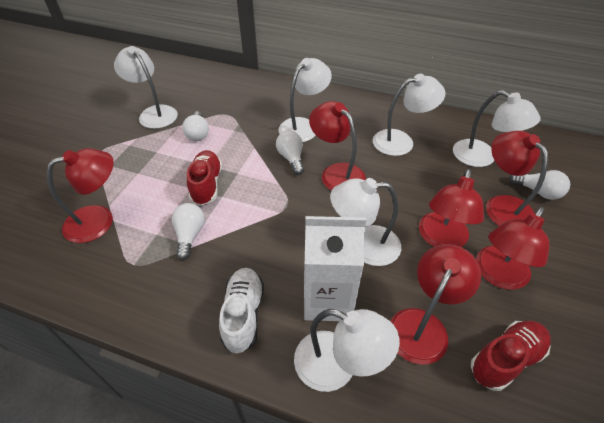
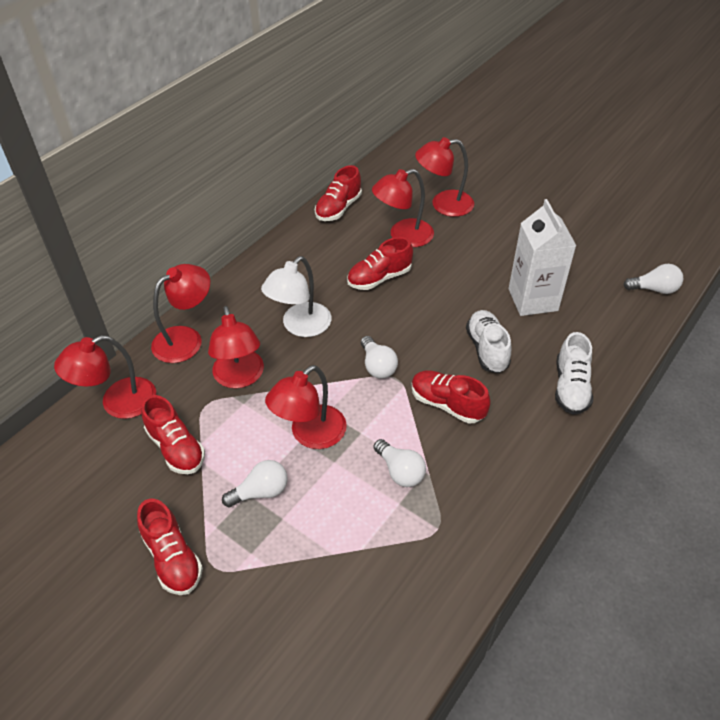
red shoe: [187,150,222,205] [471,321,551,391] = 2 -> [137,498,203,595] [141,395,205,474] [315,165,362,221] [347,237,413,290] [411,370,491,424] = 5
white lamp: [114,46,178,129] [278,58,332,142] [294,309,400,392] [330,178,401,266] [373,74,446,156] [453,90,541,167] = 6 -> [261,256,331,337] = 1
white shoe: [219,268,264,354] = 1 -> [466,310,511,373] [555,332,593,415] = 2

